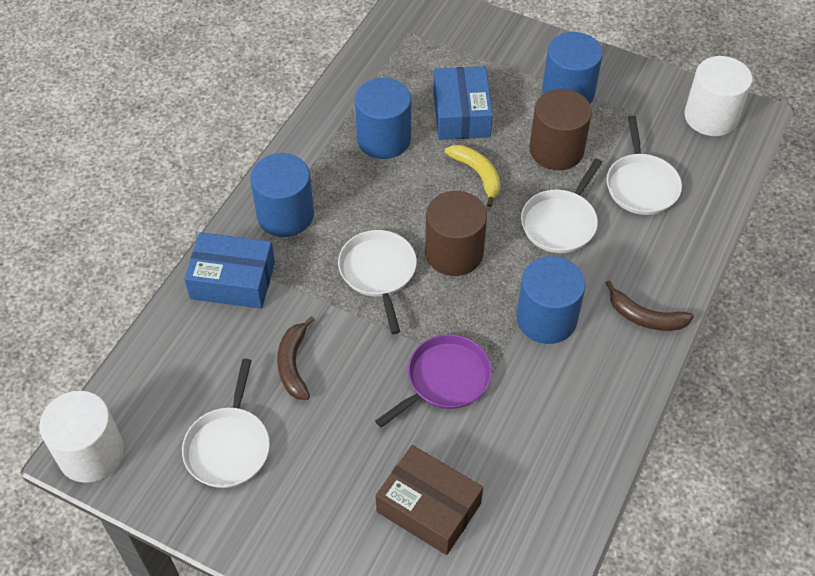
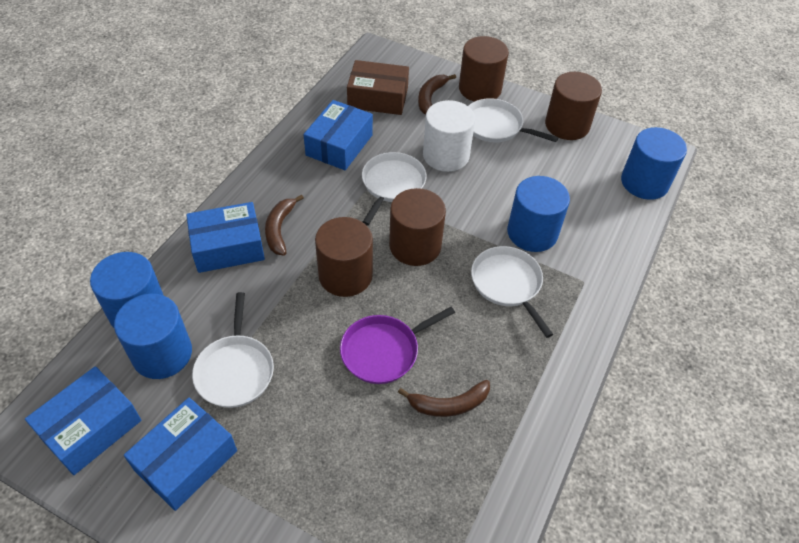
blue box: [184,232,275,309] [433,66,493,140] = 2 -> [25,366,141,475] [124,398,237,511] [186,202,265,273] [304,100,373,170] = 4
brown banana: [277,316,315,400] [606,280,694,331] = 2 -> [265,194,304,255] [398,379,490,417] [418,74,456,114] = 3
brown cylinder: [425,191,487,276] [529,89,592,170] = 2 -> [315,217,373,297] [389,188,446,266] [459,36,509,102] [545,72,602,140] = 4
white cylinder: [39,391,124,483] [684,56,752,136] = 2 -> [423,100,475,172] = 1
yellow banana: [445,145,500,207] = 1 -> none = 0

